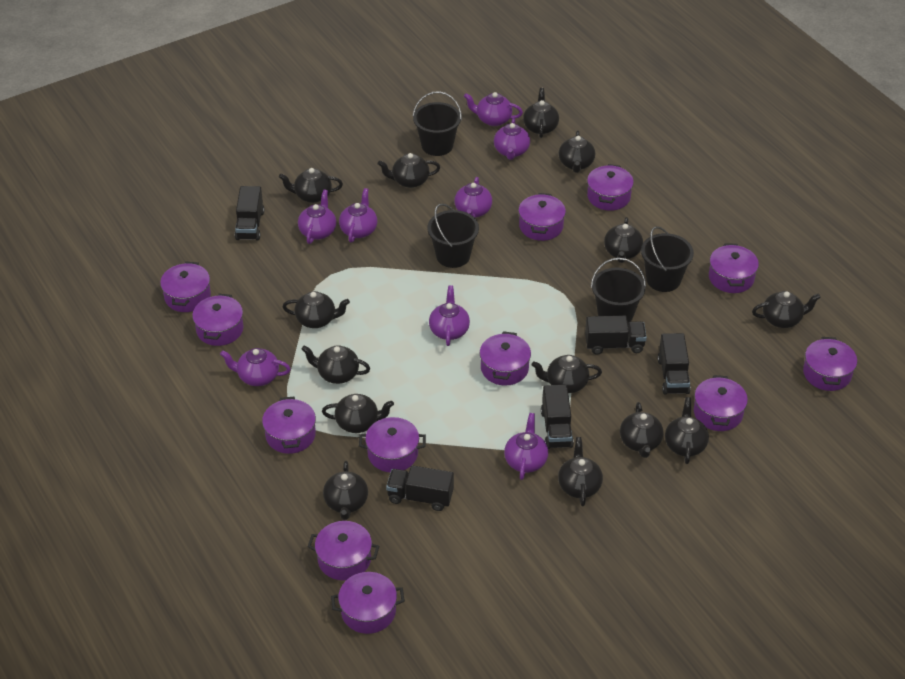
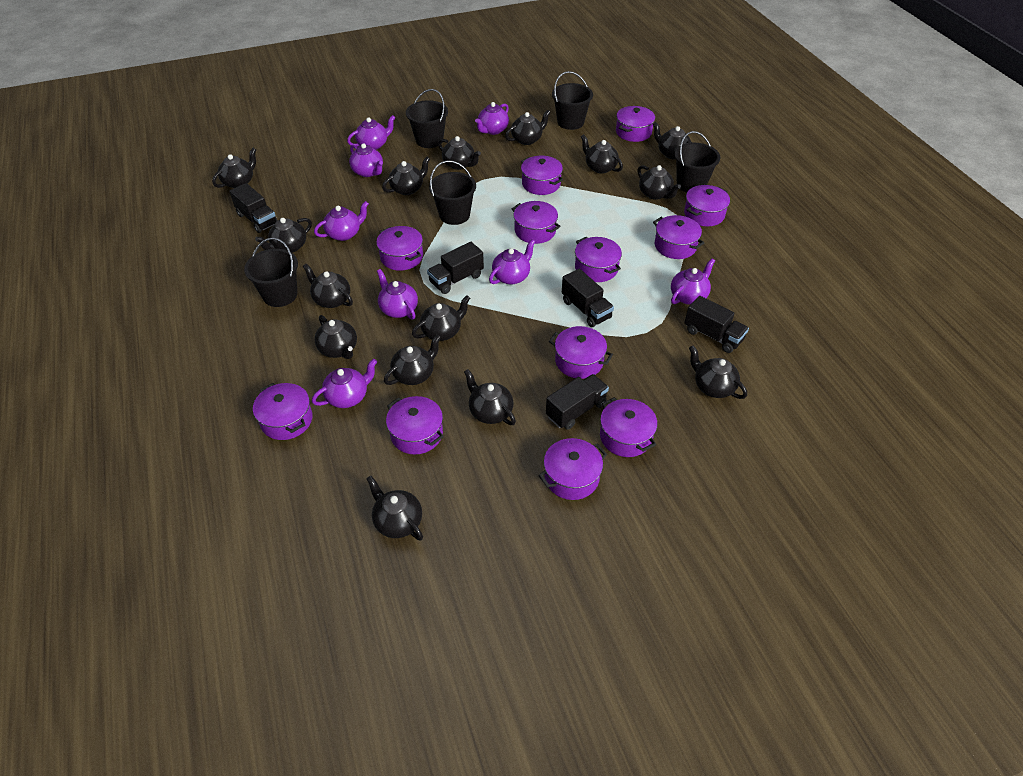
black bucket: [413,91,462,156] [427,204,479,268] [591,258,646,323] [641,226,694,292] = 4 -> [244,238,298,307] [406,89,448,148] [429,160,476,225] [552,71,593,130] [675,131,720,192] = 5
black teapot: [279,168,343,203] [283,291,350,328] [302,345,370,384] [322,394,394,433] [323,461,368,520] [378,153,440,188] [523,88,559,138] [532,355,602,393] [558,437,603,506] [559,131,595,173] [604,217,643,263] [620,402,663,458] [665,397,709,464] [752,291,821,328] = 14 -> [212,148,256,188] [255,218,312,253] [303,264,353,308] [314,315,357,359] [366,476,423,541] [382,157,430,195] [384,335,441,385] [412,295,470,341] [438,136,481,170] [464,369,516,425] [505,110,551,145] [581,134,623,174] [637,165,681,200] [653,122,692,159] [689,346,747,399] = 15

